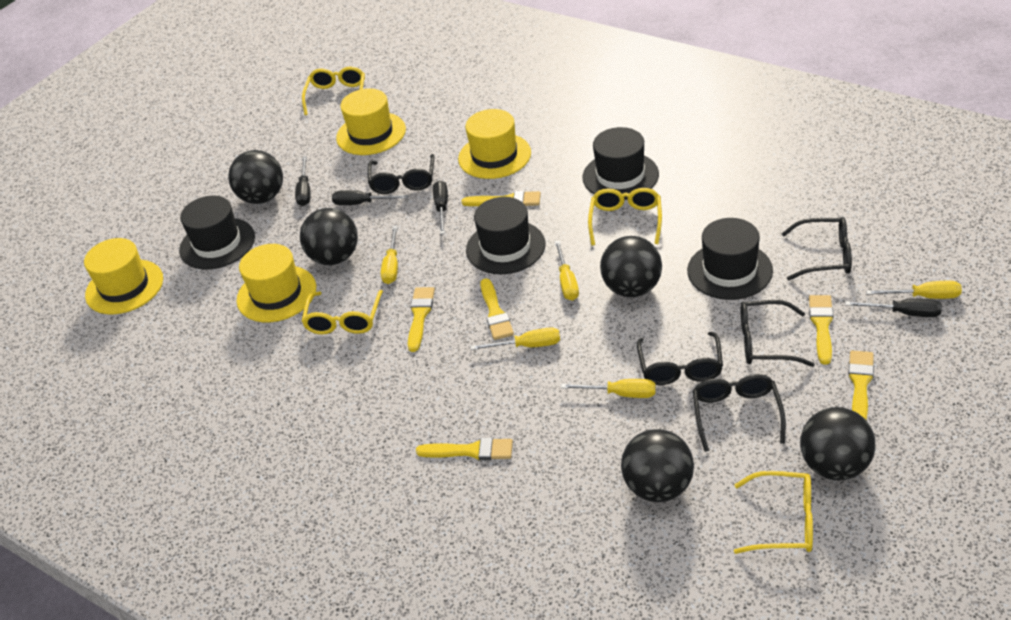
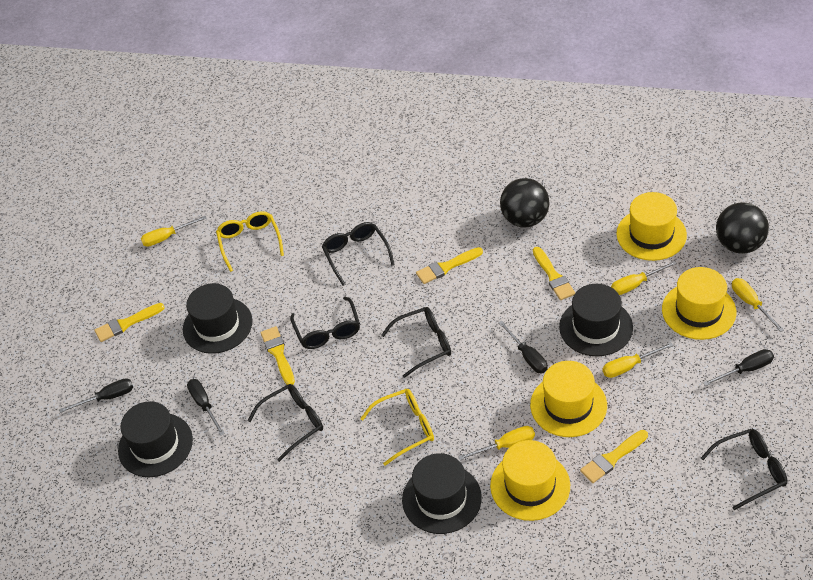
black ball: [228,150,283,204] [300,208,358,265] [600,236,662,297] [621,429,694,502] [800,407,875,480] = 5 -> [500,178,550,227] [716,202,769,254] = 2
yellow brush: [408,287,435,352] [416,438,513,460] [462,191,541,206] [480,278,514,340] [809,295,834,365] [848,351,874,420] = 6 -> [95,303,165,342] [260,326,295,385] [416,247,483,284] [533,247,575,300] [580,430,648,483] = 5
yellow glasses: [301,290,383,334] [302,67,365,115] [588,188,662,245] [734,471,813,554] = 4 -> [216,211,284,272] [360,389,434,466] = 2

